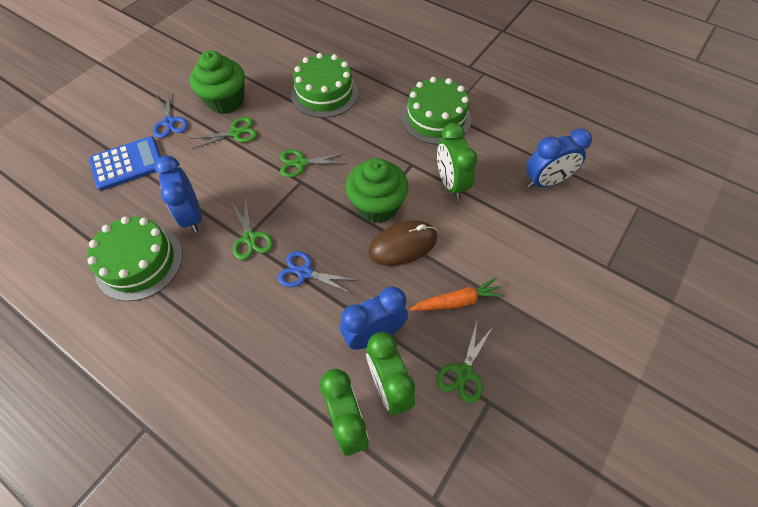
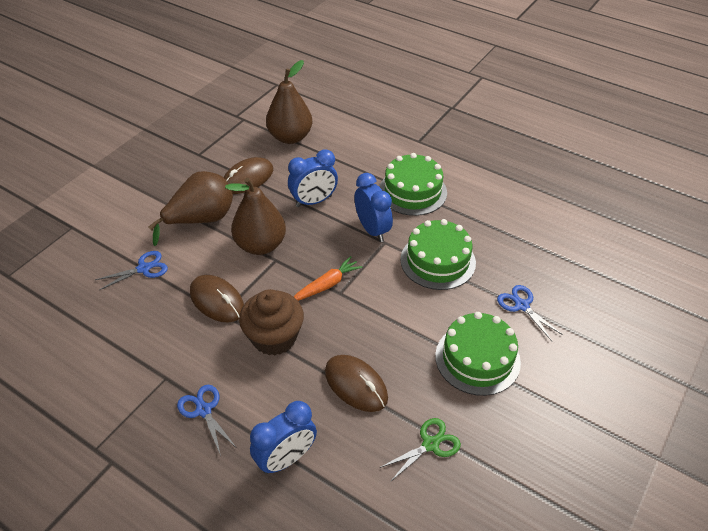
blue calculator: [89,136,161,191] = 1 -> none = 0
blue scissors: [153,91,188,138] [278,251,355,294] = 2 -> [95,251,168,290] [177,385,237,456] [497,285,563,341] = 3
brown cupcake: none = 0 -> [239,289,304,356] = 1
brown mouse: [368,221,437,266] = 1 -> [190,275,244,323] [224,157,273,194] [325,355,388,412] = 3
brown pear: none = 0 -> [148,171,233,246] [225,178,286,255] [266,60,312,144] = 3
green clock: [320,369,369,456] [366,332,415,415] [437,123,477,200] = 3 -> none = 0
green cupcake: [190,51,245,114] [346,158,409,223] = 2 -> none = 0
green scissors: [189,117,257,149] [232,197,273,260] [280,149,346,178] [437,321,493,403] = 4 -> [379,418,461,482] = 1

